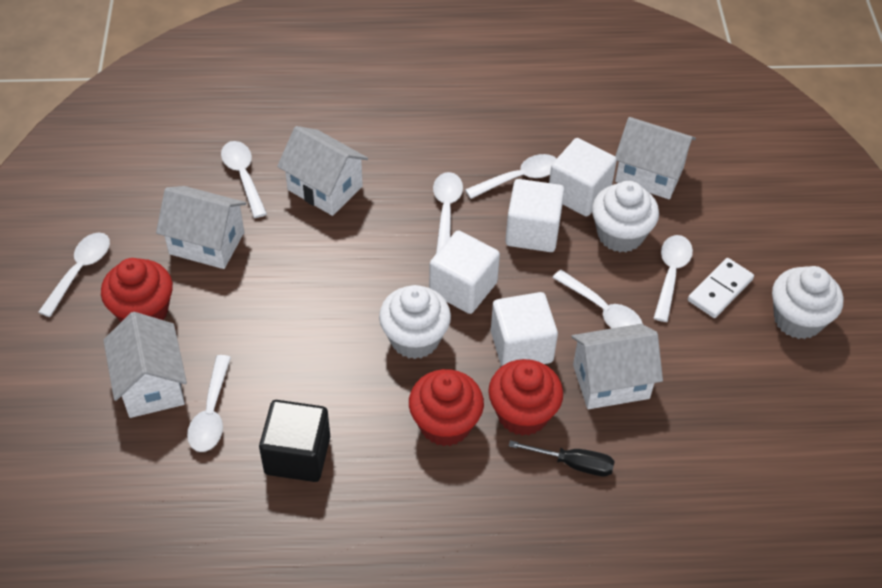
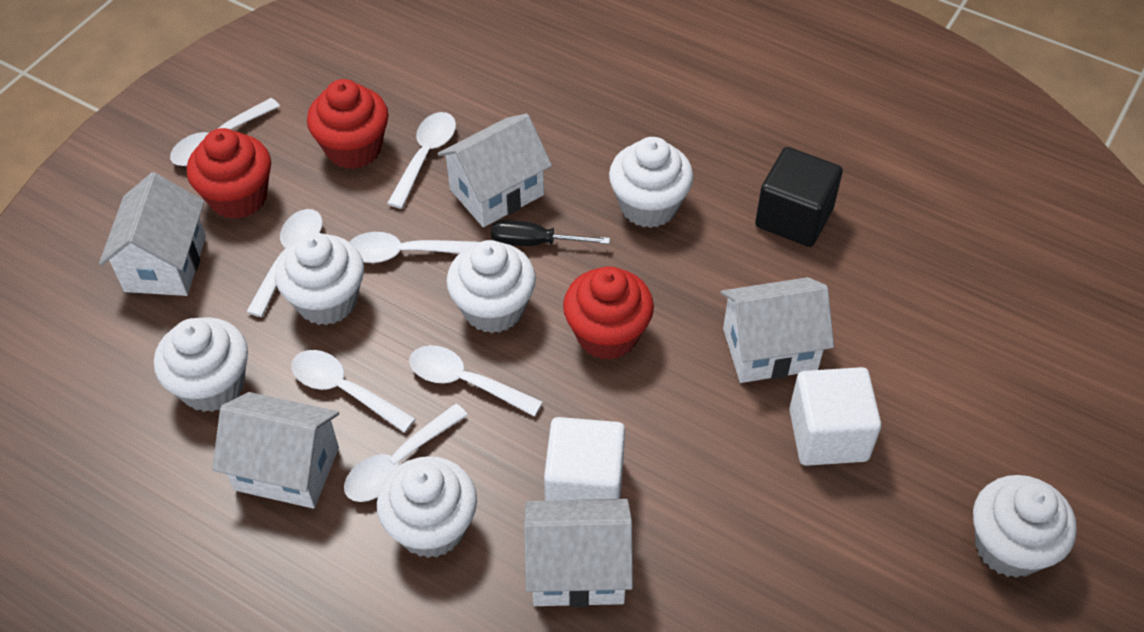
white cube: [429,230,500,314] [491,292,558,367] [505,179,565,252] [549,138,617,217] = 4 -> [544,417,625,501] [789,367,882,466] = 2
white cupcake: [379,285,451,359] [592,181,659,252] [772,266,843,339] = 3 -> [154,317,248,412] [275,232,364,325] [377,456,477,558] [446,240,536,333] [609,137,693,228] [973,475,1077,578] = 6
white domino: [688,258,754,318] = 1 -> none = 0

